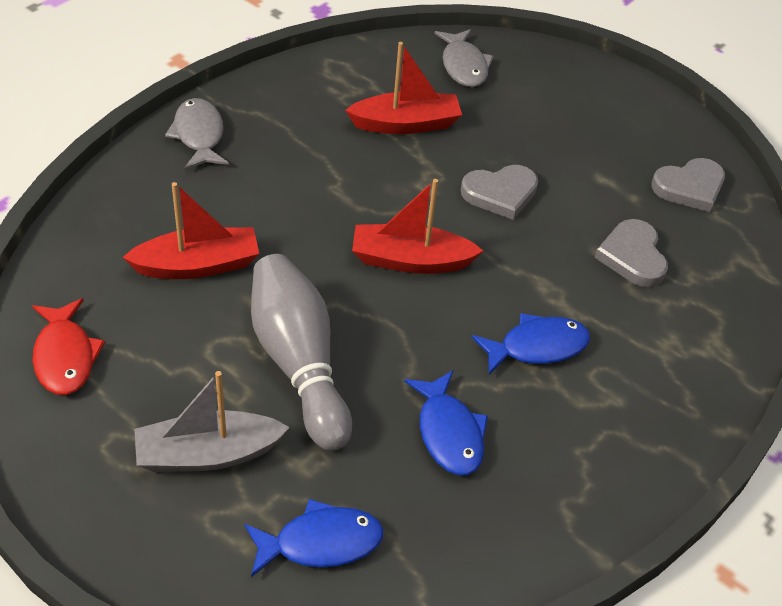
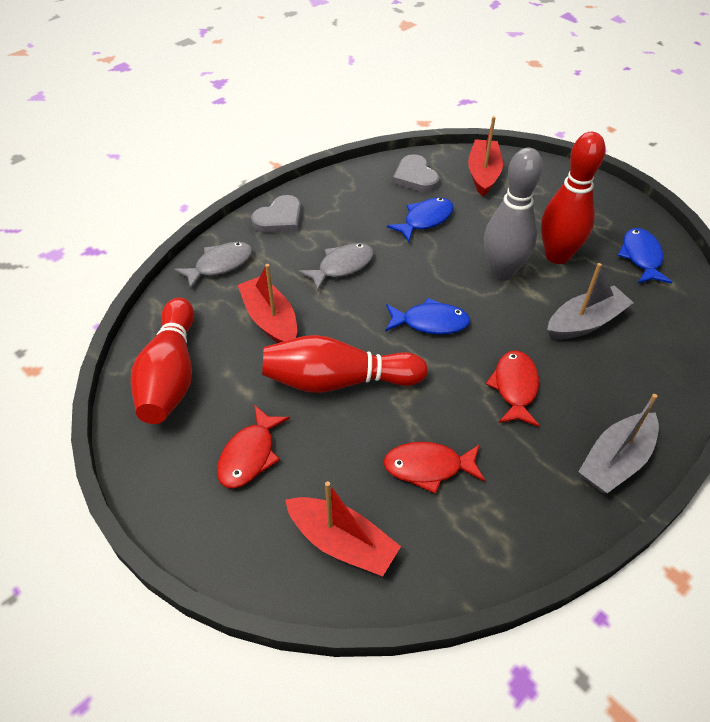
grey boat: [134,371,290,472] = 1 -> [547,263,634,340] [578,394,659,493] = 2
grey heart: [461,165,538,220] [595,219,668,287] [651,158,725,212] = 3 -> [251,195,301,233] [393,154,439,192] = 2
red bowling pin: none = 0 -> [131,298,194,424] [262,335,428,393] [541,132,606,264] = 3
red fish: [32,298,105,395] = 1 -> [217,405,290,489] [383,442,485,494] [486,350,539,427] = 3

